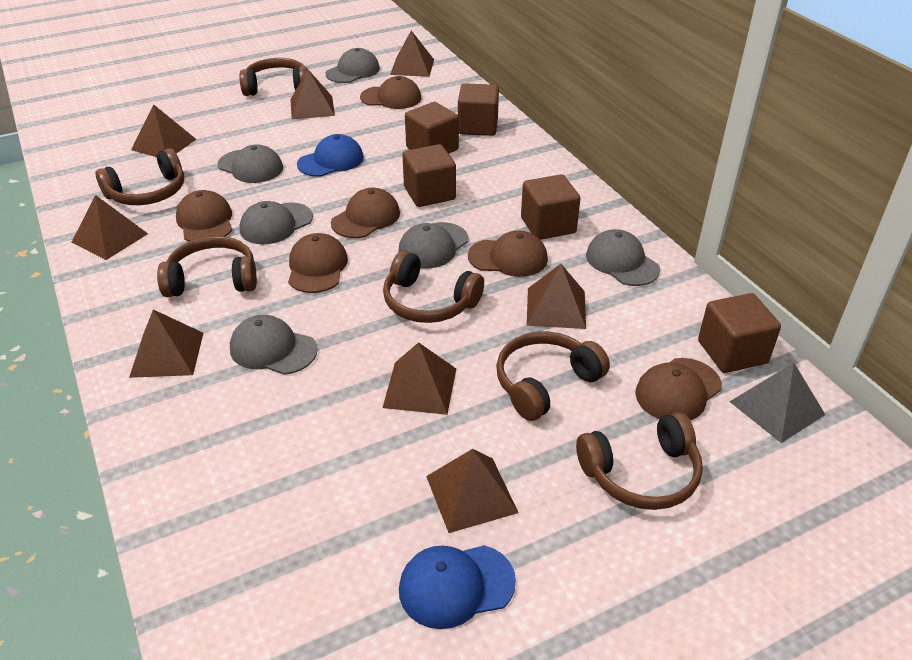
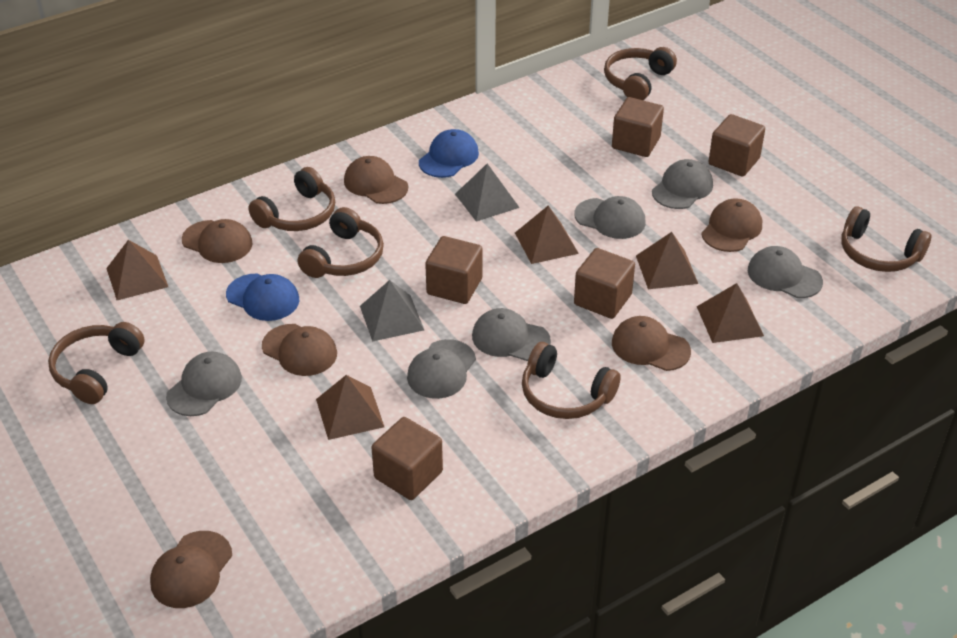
brown pyramid: [71,195,148,260] [129,310,203,378] [131,104,196,157] [290,69,335,119] [383,342,456,415] [390,30,434,77] [426,449,519,533] [527,264,586,329] = 8 -> [106,240,168,300] [316,375,384,440] [515,206,579,264] [636,232,698,289] [697,283,764,343] = 5
grey pyramid: [730,363,825,443] = 1 -> [360,280,424,342] [455,164,520,221] = 2

